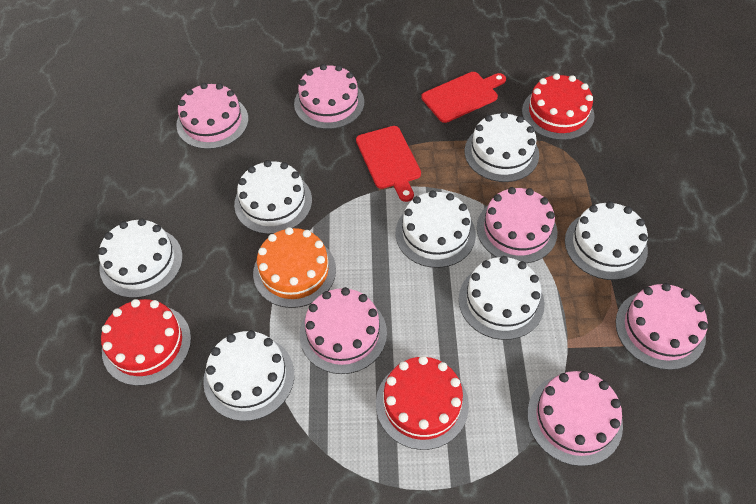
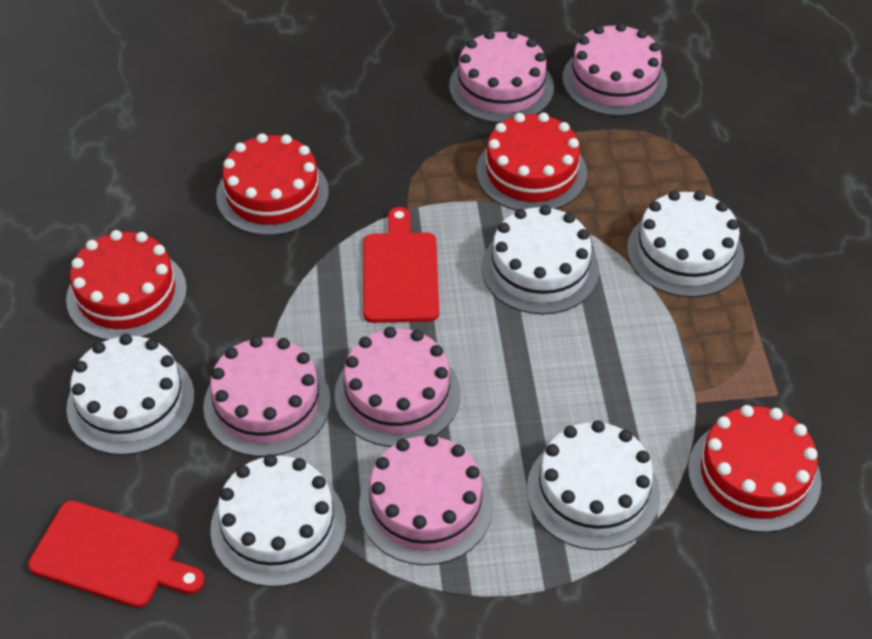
orange cake: [253,227,336,308] = 1 -> none = 0
pink cake: [176,83,248,149] [294,64,364,129] [300,287,387,374] [477,187,557,263] [527,371,623,466] [616,283,708,370] = 6 -> [203,336,331,457] [334,327,460,447] [359,434,493,565] [449,30,554,123] [562,23,667,116] = 5
red cake: [101,299,191,386] [376,356,469,450] [522,73,595,140] = 3 -> [66,230,187,340] [216,133,329,236] [476,113,587,210] [688,405,822,533] = 4
white cake: [98,219,183,298] [203,330,294,421] [234,160,312,234] [395,190,476,268] [459,256,545,340] [464,112,539,182] [565,201,648,280] = 7 -> [66,334,194,455] [210,454,346,587] [481,205,599,314] [527,420,660,550] [627,191,744,297] = 5

